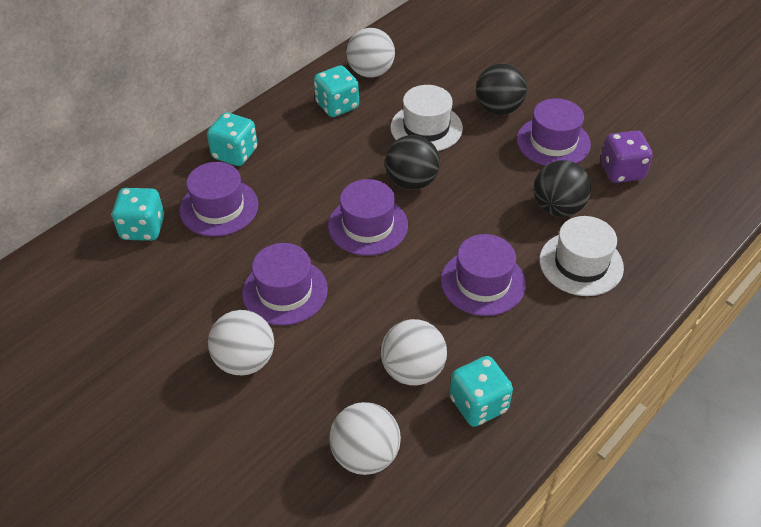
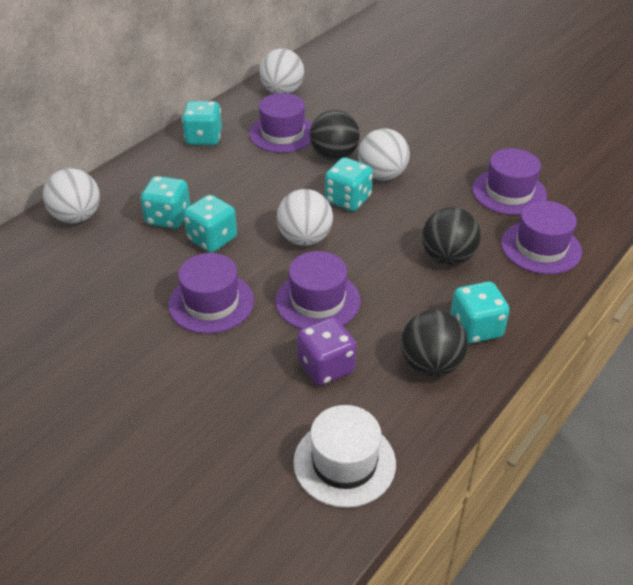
turquoise dice: [112,188,164,241] [207,112,258,166] [314,65,359,117] [450,356,513,427] = 4 -> [141,176,190,229] [182,101,222,146] [183,195,237,252] [325,157,373,211] [450,282,510,344] = 5
white hat: [390,85,463,151] [540,216,624,296] = 2 -> [293,405,396,508] = 1

